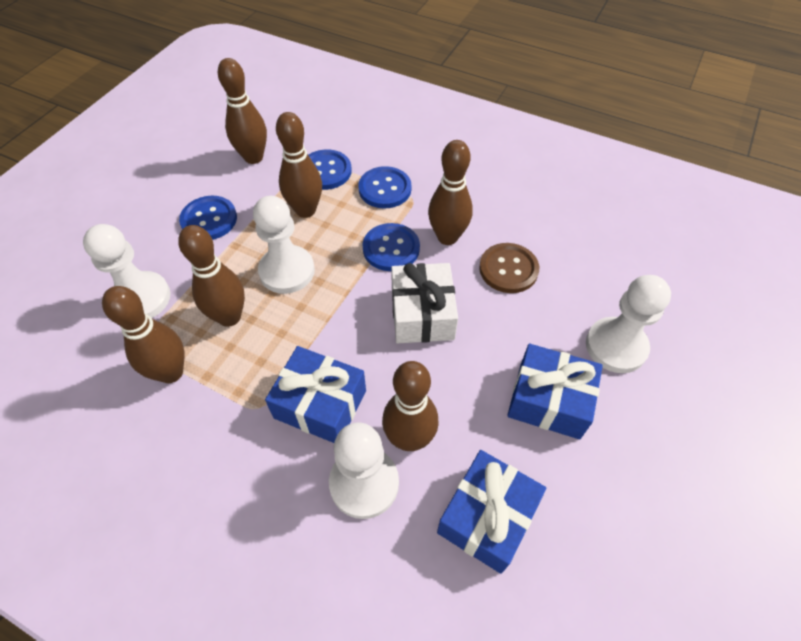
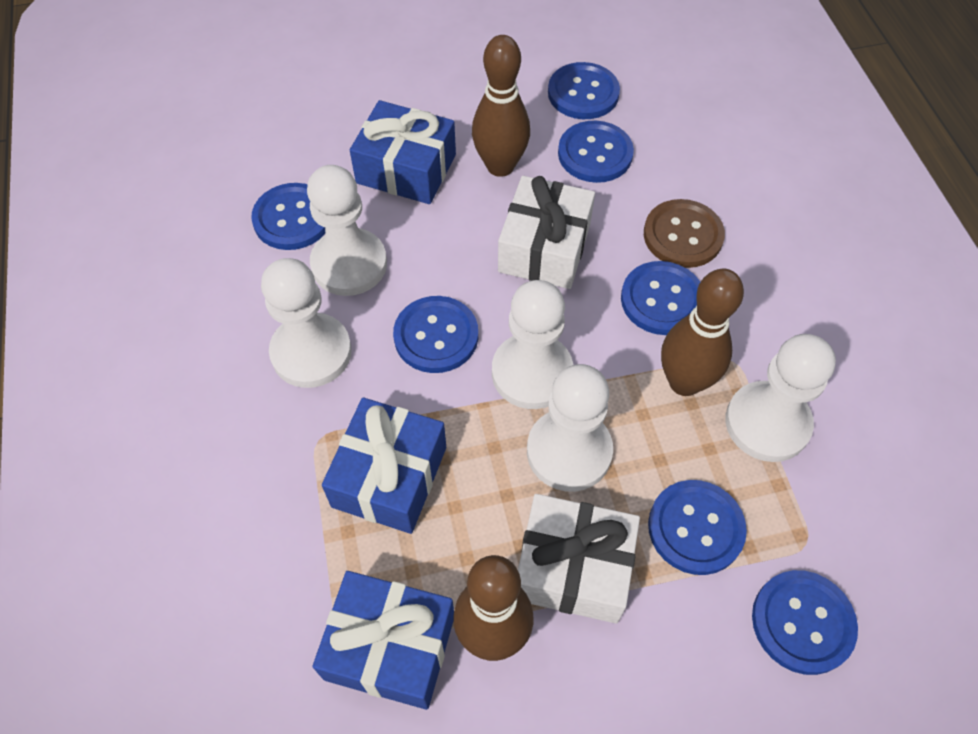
blue button: [179,196,237,240] [308,150,352,190] [358,166,412,209] [362,223,420,271] = 4 -> [251,183,325,250] [393,296,478,373] [548,62,620,119] [558,121,634,183] [621,261,700,335] [648,480,747,575] [752,570,858,675] = 7
brown bowling pin: [102,286,185,383] [178,225,245,327] [218,58,267,164] [276,112,322,218] [382,361,439,451] [428,140,473,245] = 6 -> [453,555,533,661] [472,35,530,177] [661,269,744,396] = 3
white gift: [391,263,458,343] = 1 -> [498,176,595,289] [518,494,640,624] = 2
white pawn: [83,224,171,318] [253,196,315,294] [329,422,399,519] [586,275,671,373] = 4 -> [261,258,352,388] [307,165,387,296] [492,280,573,409] [527,364,613,492] [725,334,836,462] = 5

